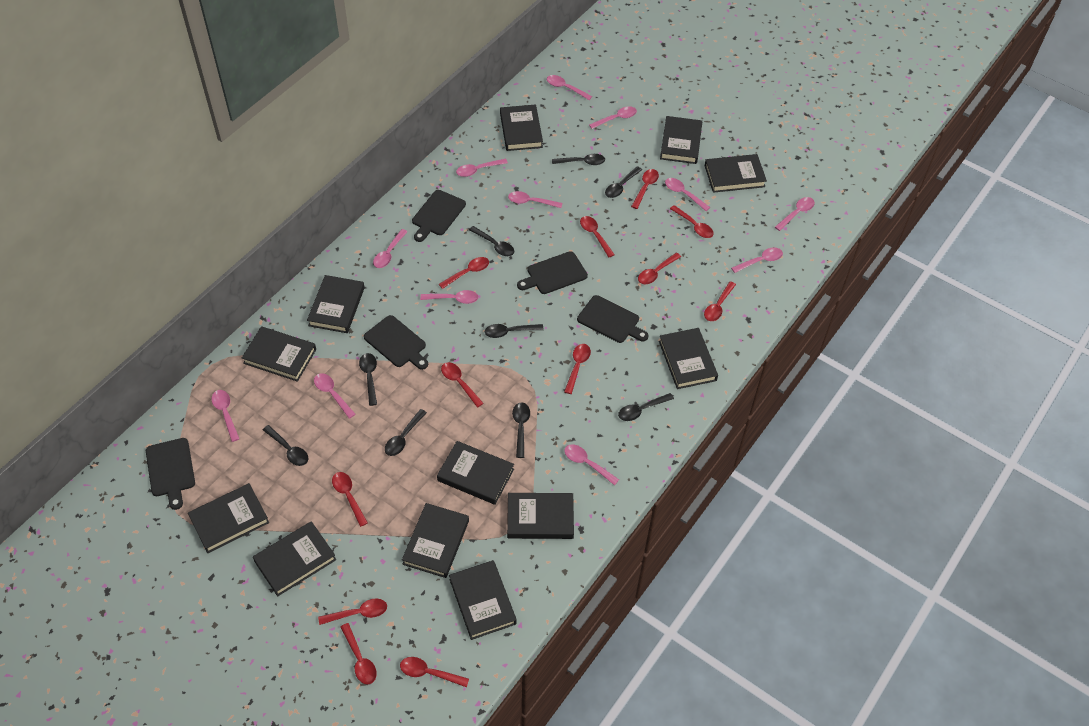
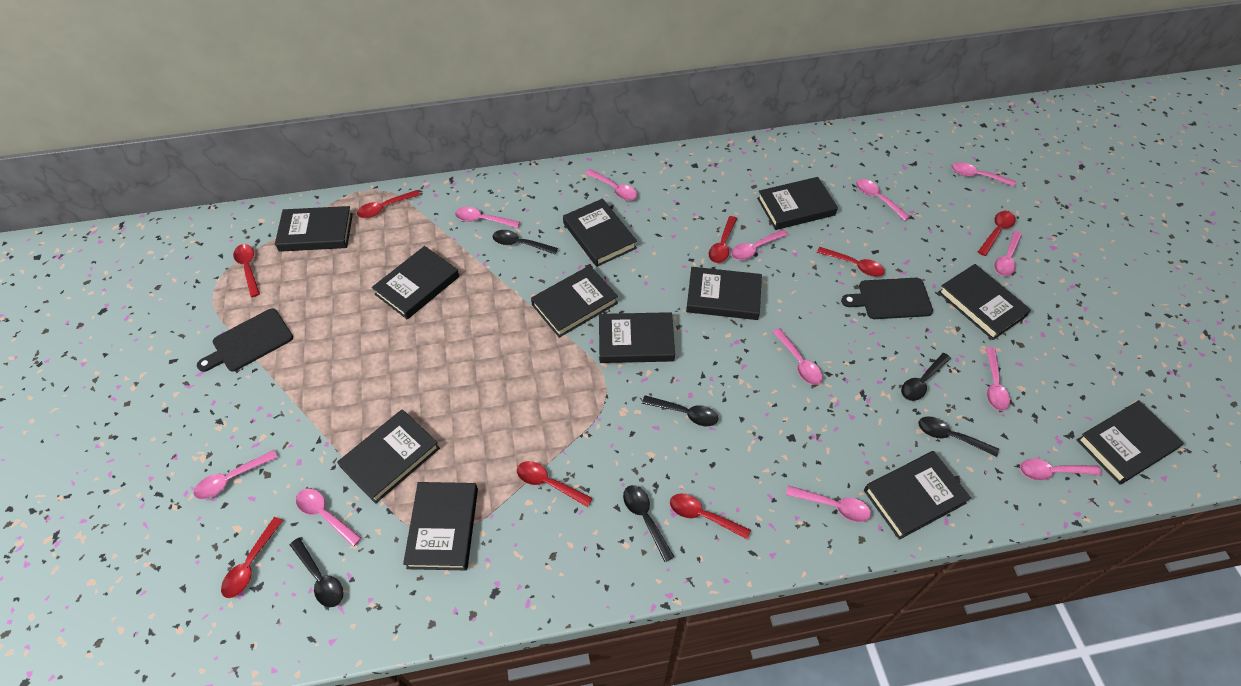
black cutting board: [146,438,195,510] [364,315,428,370] [412,190,466,242] [517,251,588,294] [577,295,648,343] = 5 -> [197,308,293,372] [841,278,933,319] = 2
black spoon: [263,425,308,466] [359,353,377,406] [385,409,427,456] [469,226,514,256] [485,324,544,338] [512,402,530,458] [552,154,605,165] [605,166,642,198] [618,393,674,421] = 9 -> [290,538,343,607] [493,230,558,254] [623,485,674,562] [642,395,718,426] [901,353,951,401] [919,416,999,457] = 6
red spoon: [318,598,387,625] [332,472,368,527] [340,623,377,684] [400,657,469,687] [439,257,489,289] [441,362,484,408] [564,344,591,394] [580,216,615,257] [631,169,659,209] [638,253,681,284] [670,205,714,238] [704,281,736,321] = 12 -> [221,517,283,598] [233,244,260,297] [357,190,420,218] [517,461,593,507] [670,493,751,539] [709,216,737,263] [817,247,885,277] [978,211,1016,256] = 8

